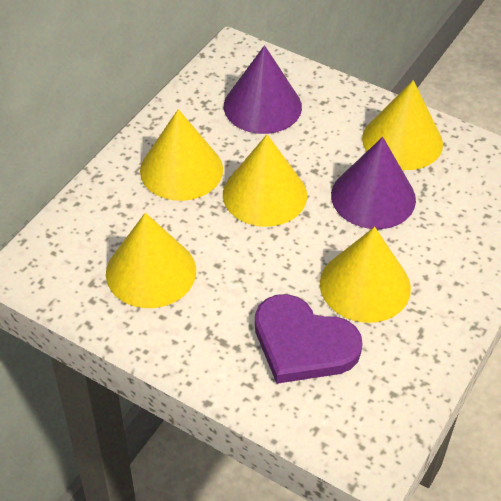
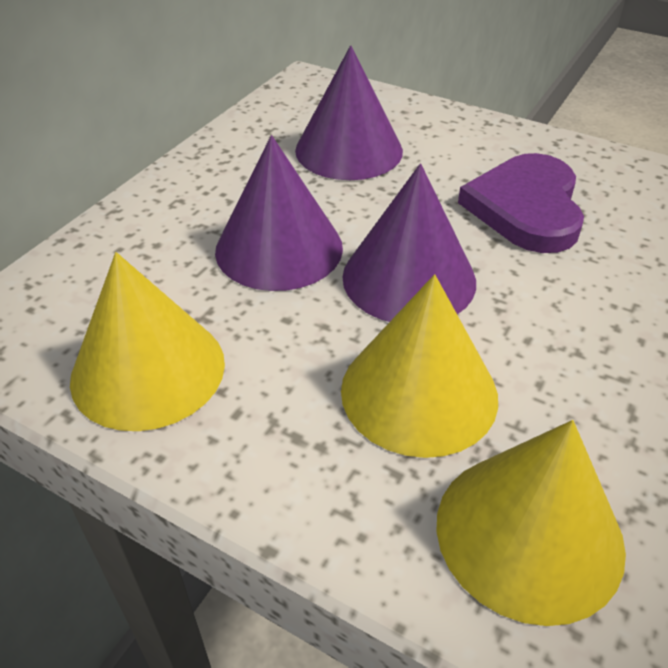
purple cone: [224,45,302,134] [331,137,416,229] = 2 -> [215,135,343,291] [295,45,403,180] [342,163,476,322] = 3
yellow cone: [106,213,196,308] [140,109,223,201] [223,134,307,227] [320,227,411,323] [362,80,443,170] = 5 -> [70,252,225,431] [341,274,498,458] [436,420,626,626] = 3

